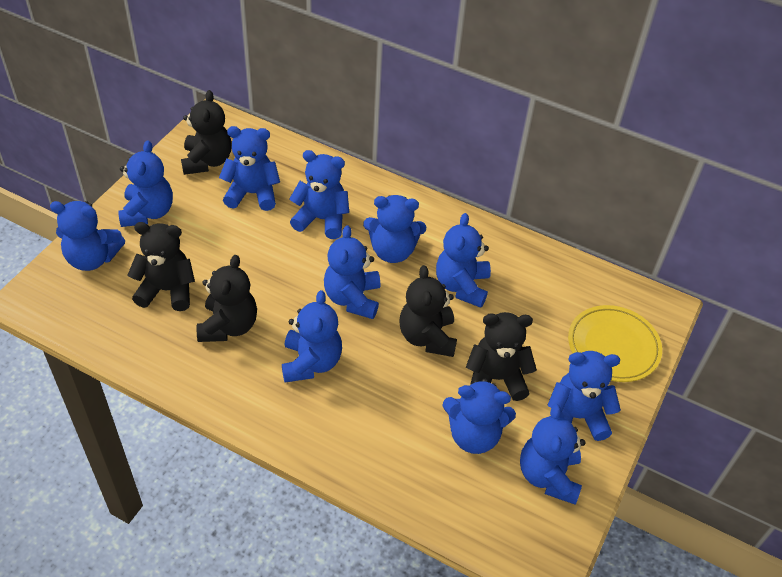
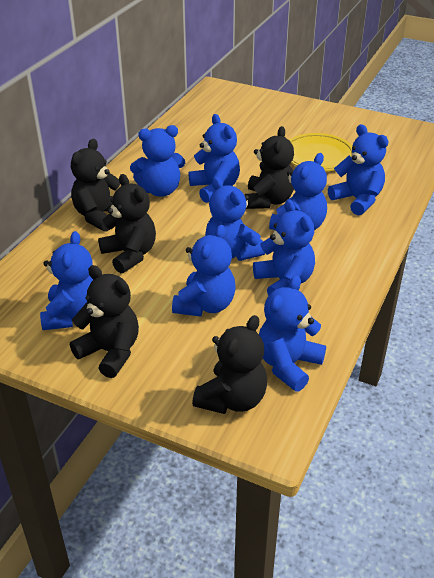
blue teddy bear: [50,201,125,271] [118,140,173,227] [219,126,280,211] [282,290,342,383] [289,150,349,239] [324,225,380,319] [363,195,426,263] [436,213,491,308] [443,379,516,454] [520,404,586,505] [547,351,621,441] = 11 -> [40,231,93,330] [130,125,185,197] [172,225,236,317] [189,114,240,203] [205,177,265,261] [253,199,315,296] [259,275,326,391] [269,153,327,230] [328,124,389,216] = 9

